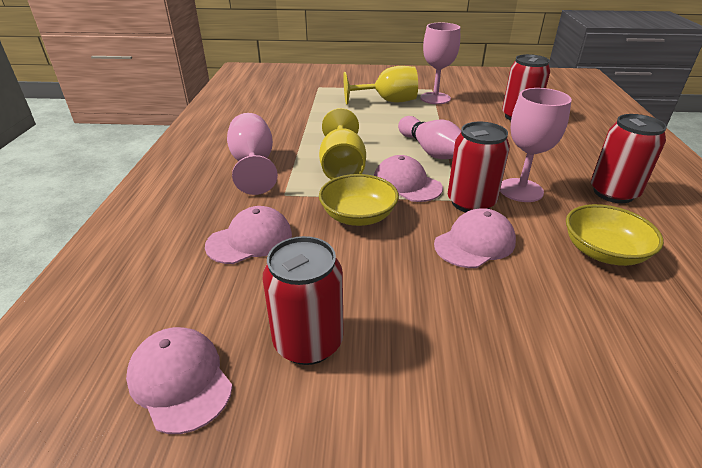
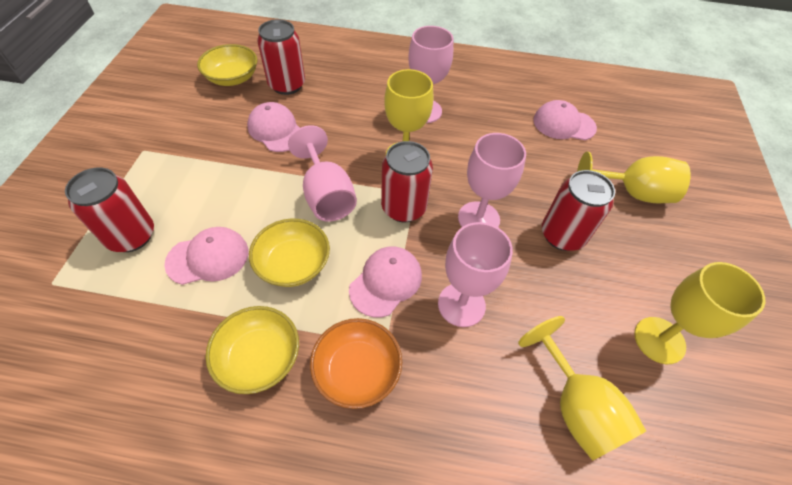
orange bowl: none = 0 -> [310,318,402,409] = 1
pink bowling pin: [398,116,461,159] = 1 -> none = 0
pink goblet: [227,113,278,195] [420,23,460,104] [500,88,572,202] = 3 -> [288,125,357,222] [408,26,453,123] [438,222,513,327] [458,133,526,227] = 4
yellow bowl: [319,174,399,226] [566,204,664,266] = 2 -> [197,44,258,86] [205,306,299,394] [249,218,330,287] = 3
yellow goblet: [319,108,366,180] [343,66,418,105] = 2 -> [384,69,434,154] [518,316,646,461] [577,152,691,203] [634,262,766,364] = 4

